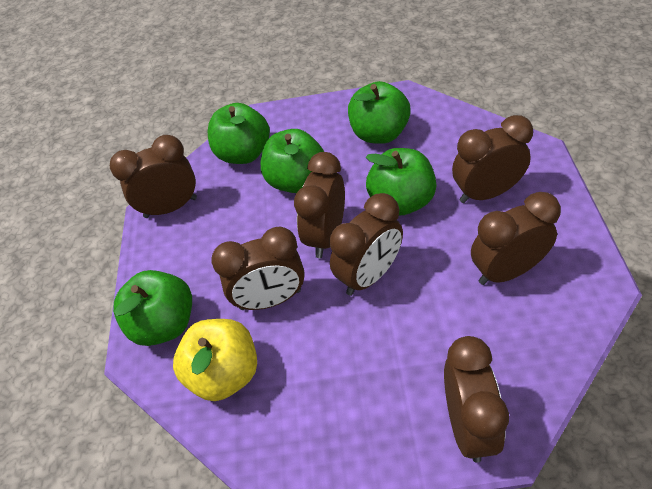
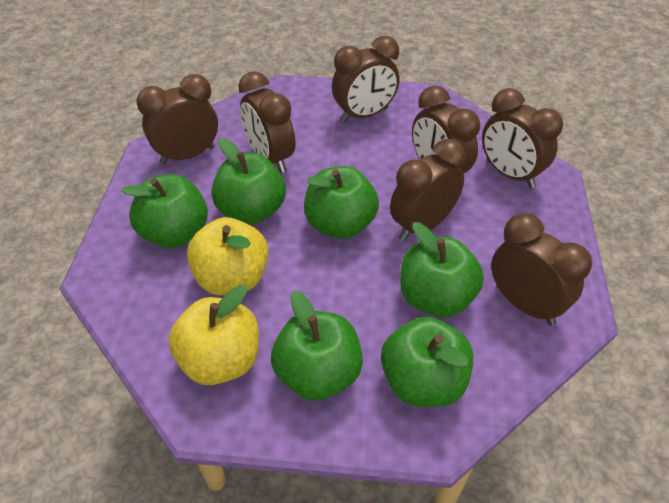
green apple: [113,270,192,346] [208,103,270,164] [261,129,324,193] [348,81,411,144] [366,148,437,215] = 5 -> [121,174,208,248] [211,138,286,225] [271,290,363,401] [304,166,379,239] [381,317,473,407] [400,222,484,317] = 6
yellow apple: [173,319,257,401] = 1 -> [168,285,259,385] [187,217,268,295] = 2

